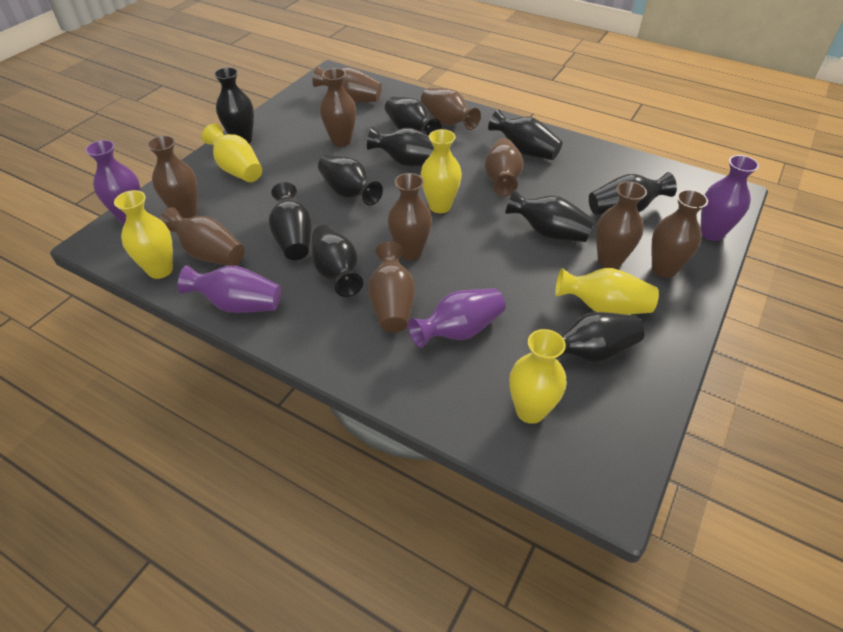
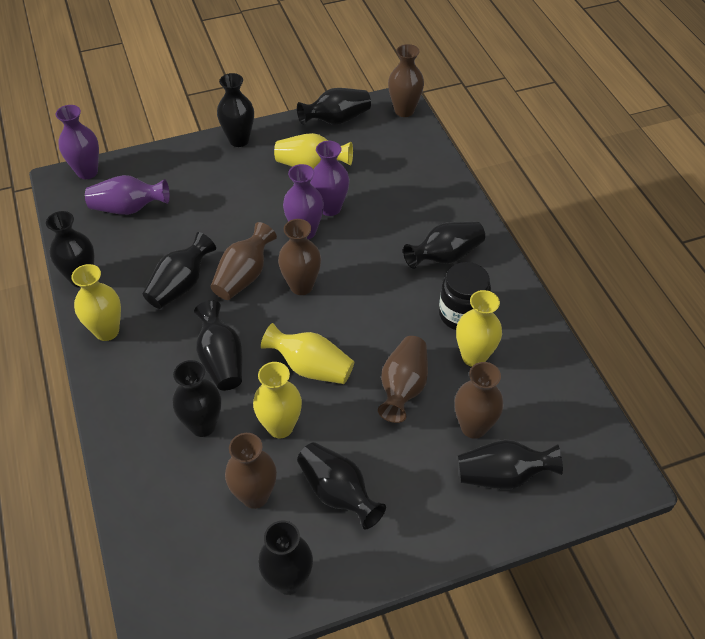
black jar: none = 0 -> [439,262,491,330] = 1
brown vase: [147,135,198,218] [159,207,245,266] [313,66,382,102] [320,68,356,147] [368,241,415,333] [387,173,432,260] [421,88,481,130] [485,138,524,196] [596,181,647,269] [652,190,708,278] = 10 -> [211,222,277,300] [225,433,277,509] [278,219,321,295] [378,336,428,423] [388,44,424,117] [455,362,504,439] = 6

